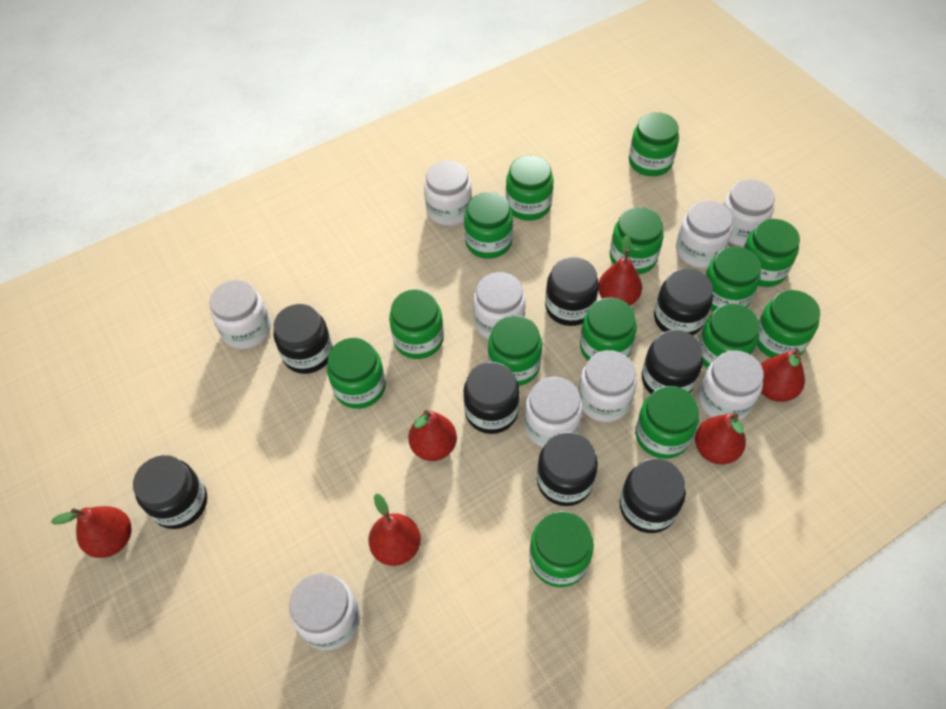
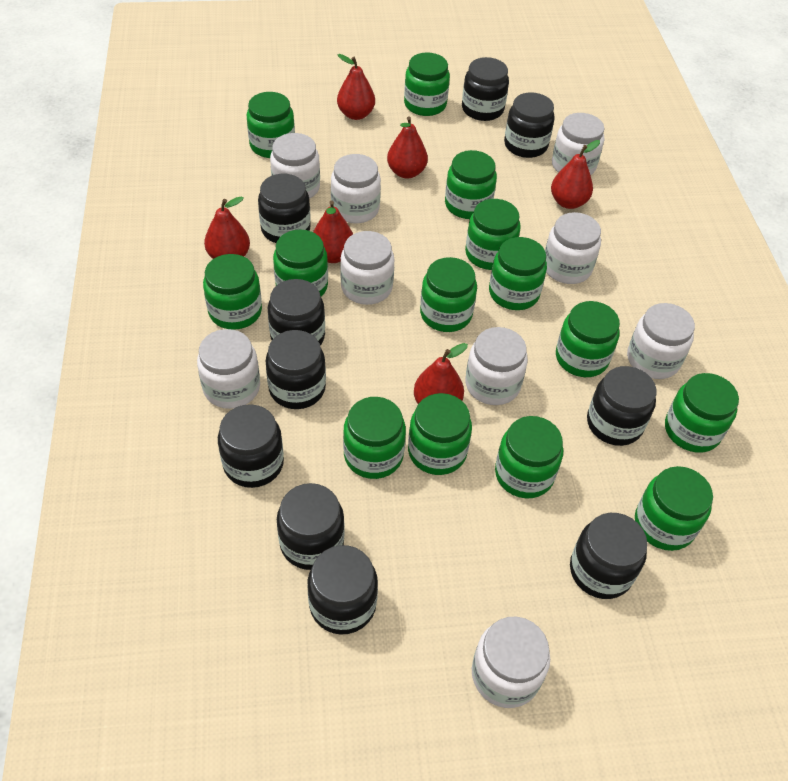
black jar: [133,455,207,529] [274,304,333,374] [463,362,520,434] [537,432,598,506] [545,257,599,326] [620,458,686,533] [642,330,703,394] [654,268,713,335] = 8 -> [218,404,284,488] [258,174,311,243] [266,330,326,409] [268,279,325,345] [277,483,345,570] [308,545,378,635] [462,57,509,121] [504,92,555,158] [570,513,648,599] [587,366,657,446] = 10

